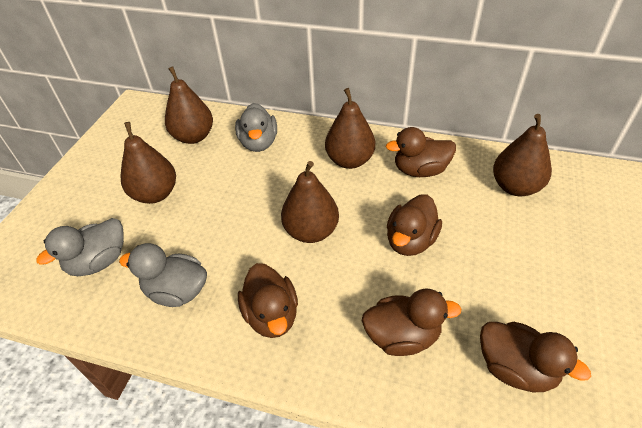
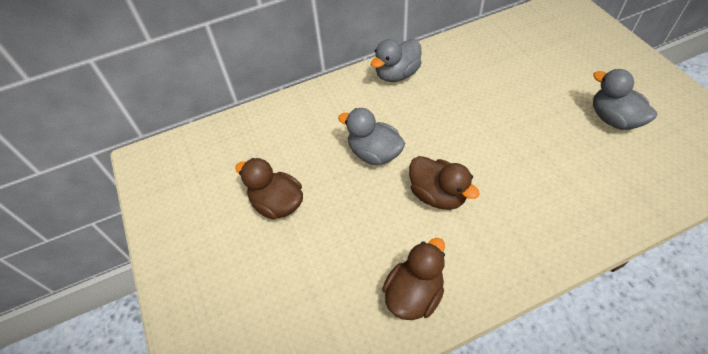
brown duck: [238,263,298,338] [361,288,461,356] [386,127,456,177] [387,194,442,256] [480,322,591,392] = 5 -> [235,158,303,220] [382,238,445,320] [409,156,480,210] = 3
brown pear: [121,122,176,204] [165,66,213,144] [281,161,339,243] [325,88,375,169] [493,114,552,197] = 5 -> none = 0

